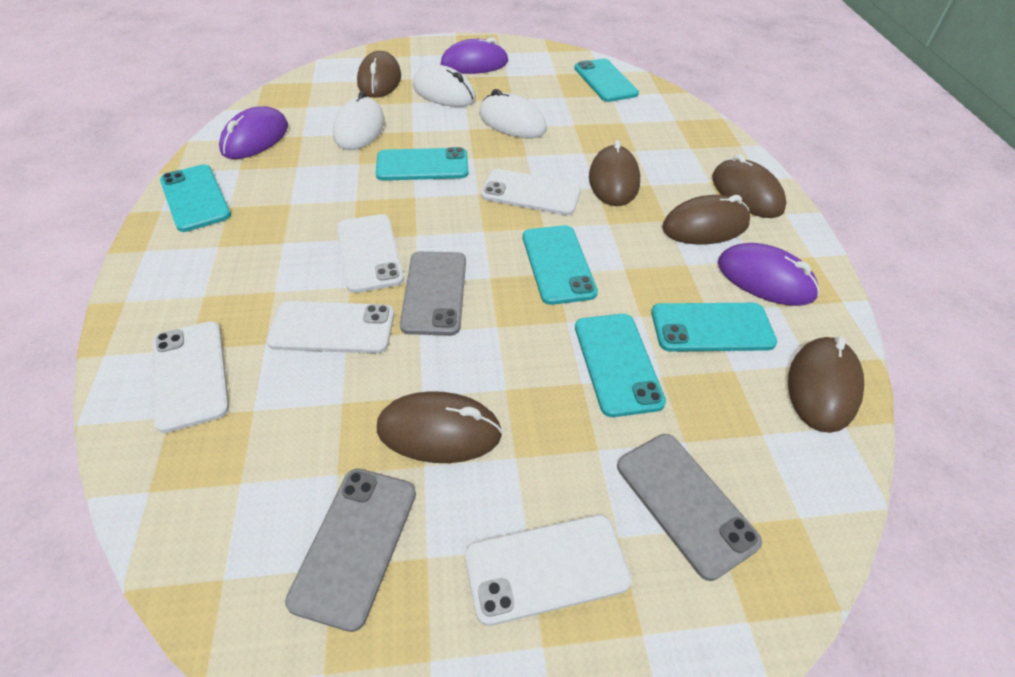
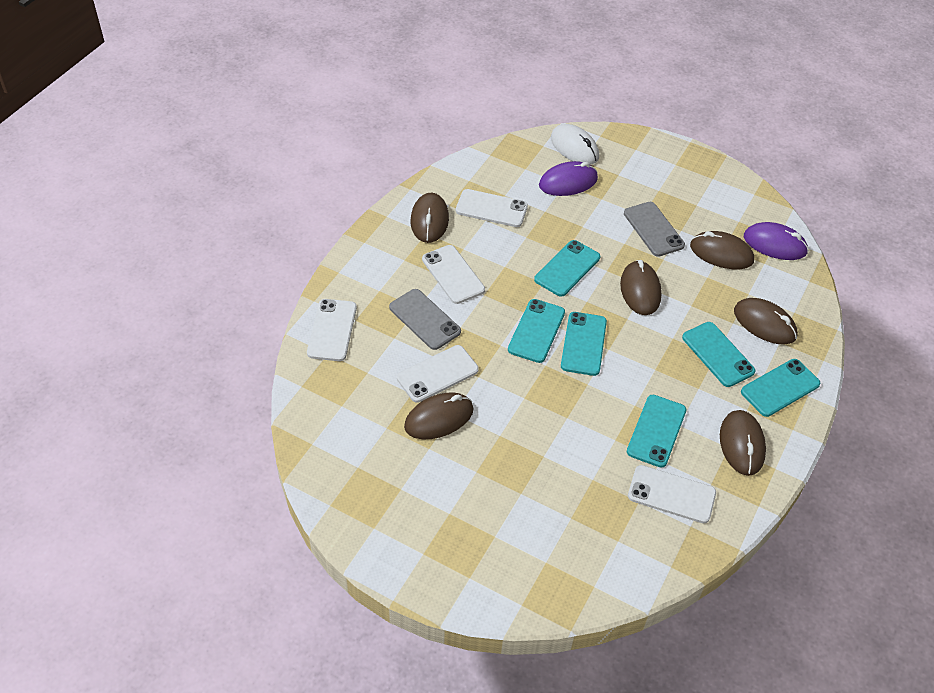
grey phone: [285,469,416,632] [400,251,466,335] [617,434,762,581] = 3 -> [389,289,461,350] [624,202,685,257] = 2
purple mouse: [219,106,288,159] [440,37,508,74] [718,243,819,306] = 3 -> [539,161,598,196] [744,222,809,260] = 2
white mouse: [333,91,385,150] [413,65,476,107] [479,89,547,138] = 3 -> [551,124,599,165] = 1

